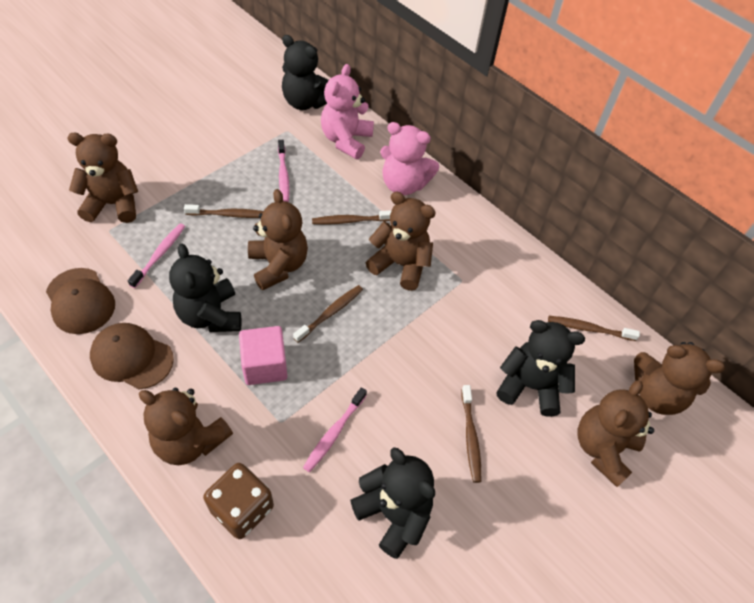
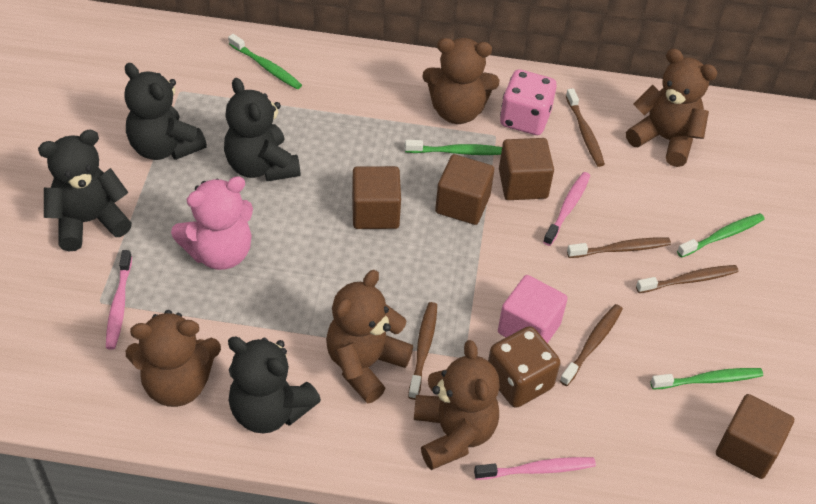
brown cap: [46,268,115,334] [90,323,174,389] = 2 -> none = 0
brown cube: none = 0 -> [352,166,401,229] [435,154,494,225] [499,138,554,200] [716,394,794,479] = 4
brown teddy bear: [67,133,138,223] [139,388,233,465] [248,189,308,290] [366,192,436,291] [577,380,654,487] [634,342,725,415] = 6 -> [126,310,221,407] [326,270,413,403] [414,340,500,470] [422,38,499,124] [626,48,717,167] = 5
green toothbrush: none = 0 -> [228,34,302,89] [405,140,502,155] [651,368,763,390] [677,213,765,258] = 4
pink dice: none = 0 -> [500,69,557,135] = 1
pink teddy bear: [321,64,374,159] [380,122,439,195] = 2 -> [171,176,253,270] = 1

